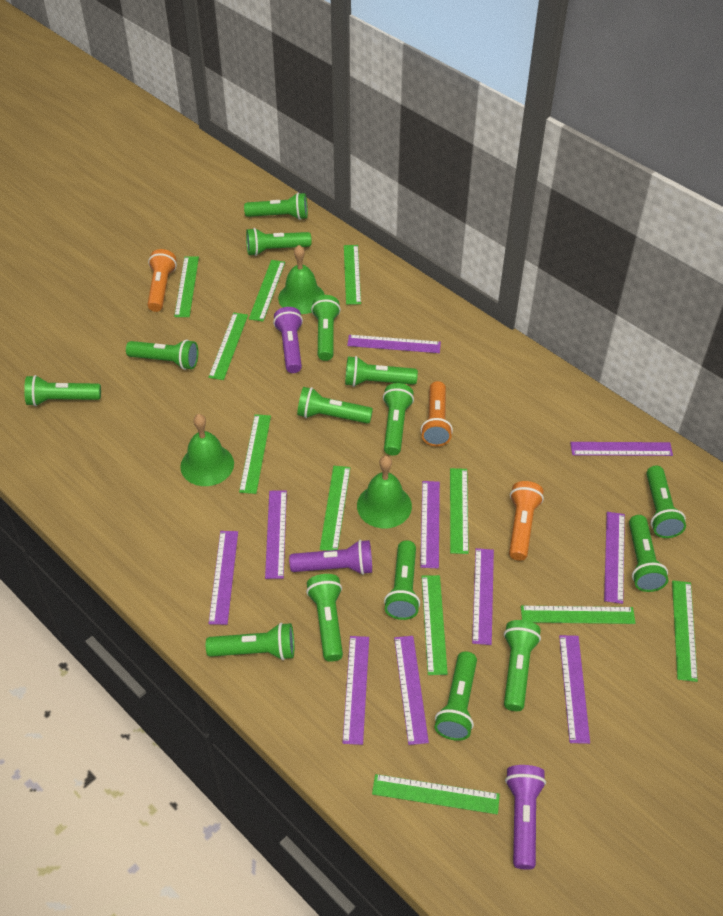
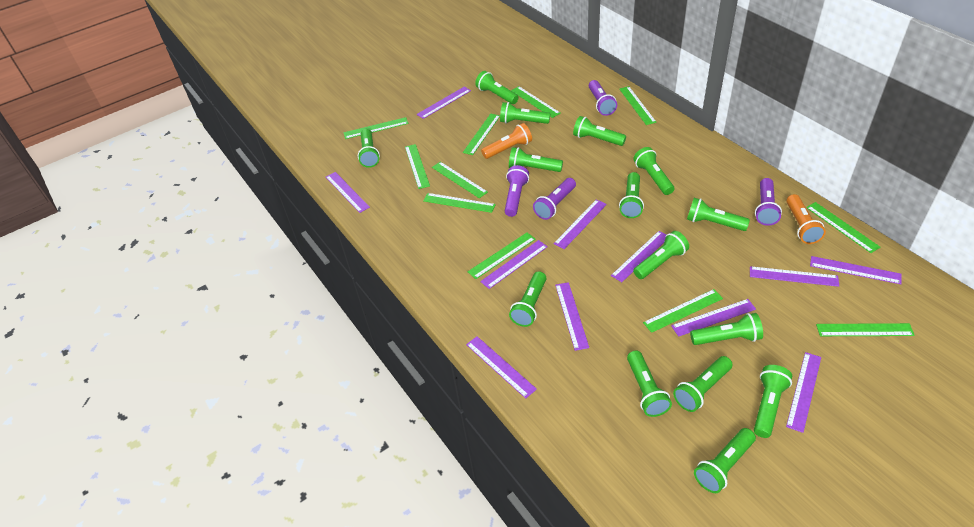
green bell: [180,414,234,486] [278,245,325,314] [357,455,412,528] = 3 -> none = 0
orange flashlight: [147,249,177,312] [421,381,453,447] [509,481,544,561] = 3 -> [481,123,532,159] [786,194,826,244] = 2
purple flashlight: [273,307,303,373] [289,540,372,575] [505,765,546,870] = 3 -> [505,165,529,217] [533,178,576,220] [589,80,617,116] [755,178,782,226] = 4
purple ruler: [208,531,238,625] [265,490,287,579] [342,636,369,745] [347,335,441,353] [394,636,429,745] [420,481,440,568] [472,548,494,645] [559,635,590,744] [570,442,673,456] [604,512,625,604] = 10 -> [326,172,370,213] [417,86,471,119] [466,336,537,398] [480,240,548,289] [554,199,607,249] [555,282,589,351] [611,231,666,282] [671,299,756,337] [750,266,839,287] [786,352,821,433] [810,256,902,284] = 11

